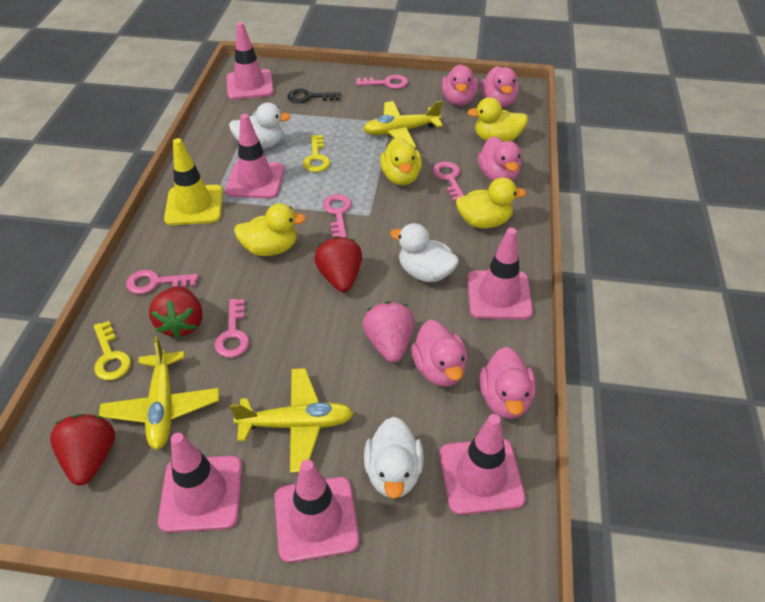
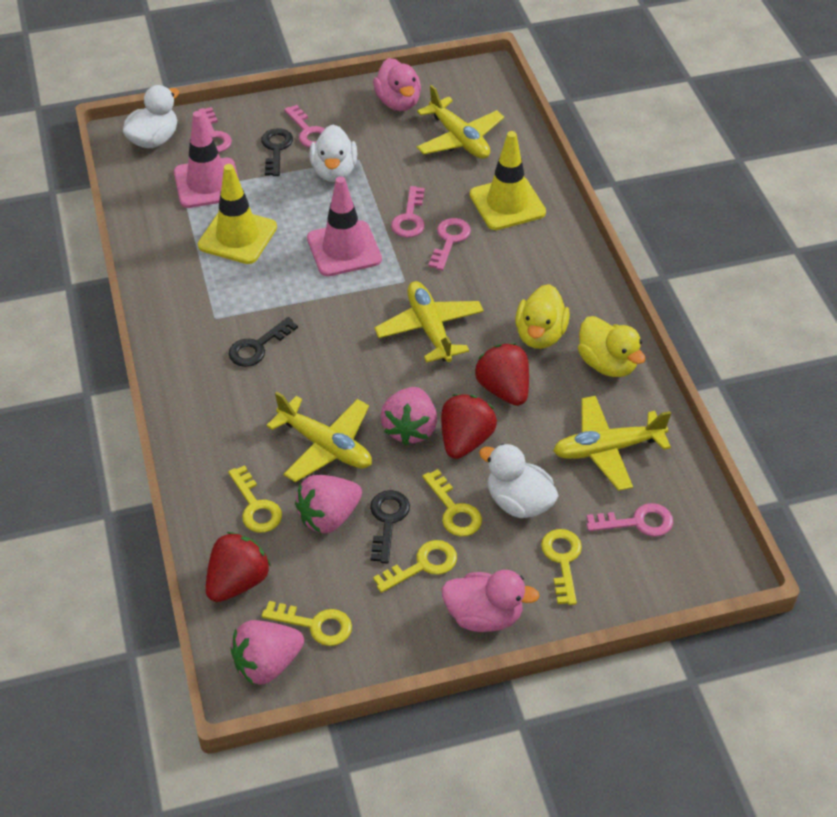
black key: [287,88,341,103] = 1 -> [229,317,298,367] [261,128,293,176] [370,490,410,563] = 3
pink duck: [411,320,467,387] [442,64,478,106] [478,136,521,181] [480,347,536,419] [481,66,519,108] = 5 -> [373,58,421,111] [442,570,540,632] = 2
pink strawberry: [362,301,415,363] = 1 -> [230,620,304,685] [295,475,362,533] [380,387,437,445] = 3
pink traffic cone: [158,433,242,533] [225,114,285,199] [227,22,274,100] [274,459,359,563] [440,414,526,515] [467,228,533,320] = 6 -> [174,111,239,208] [307,176,382,276] = 2
yellow duck: [234,203,306,256] [380,137,422,185] [456,177,526,228] [467,97,528,142] = 4 -> [515,284,570,349] [578,316,645,377] = 2
yellow key: [94,321,131,380] [303,135,330,172] = 2 -> [228,465,282,533] [262,601,352,646] [373,540,457,593] [423,469,482,537] [541,529,582,605] = 5
yellow plane: [99,336,219,450] [230,368,354,473] [363,101,443,148] = 3 -> [266,392,372,482] [374,281,484,363] [417,85,504,159] [553,396,671,491] = 4
yellow traffic cone: [164,138,223,225] = 1 -> [198,164,277,264] [470,131,546,230] = 2

